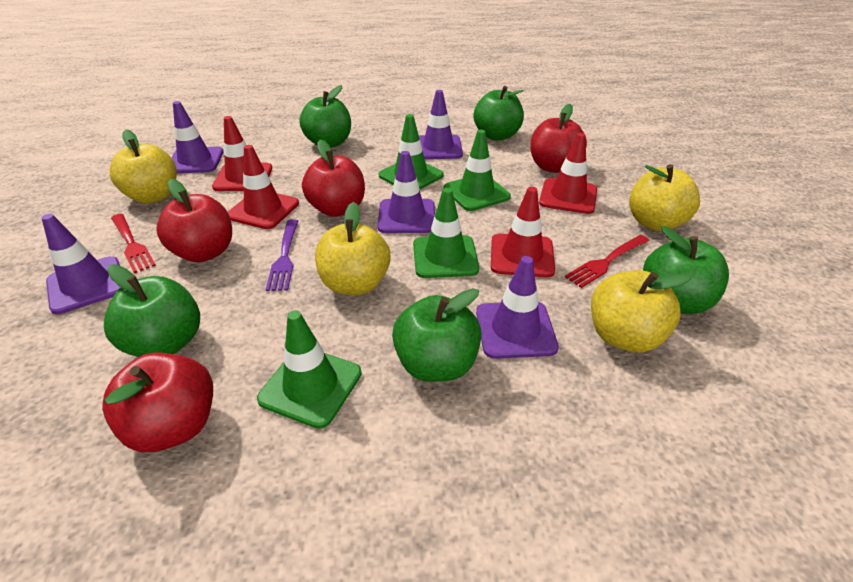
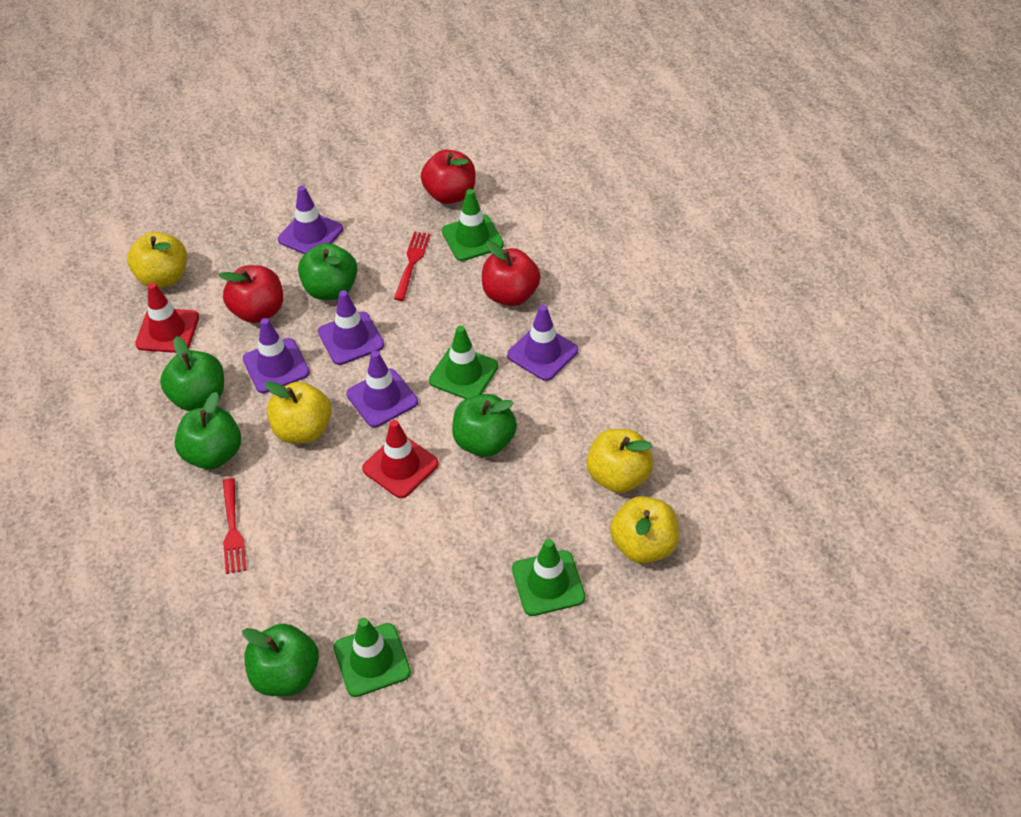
purple fork: [266,219,298,291] = 1 -> none = 0
red apple: [102,352,213,452] [156,179,232,263] [302,139,365,217] [530,104,587,173] = 4 -> [219,265,283,323] [421,149,475,204] [482,241,540,306] = 3
red traffic cone: [212,116,272,191] [228,145,299,229] [491,187,555,277] [539,133,597,214] = 4 -> [135,283,199,353] [362,420,439,498] = 2

